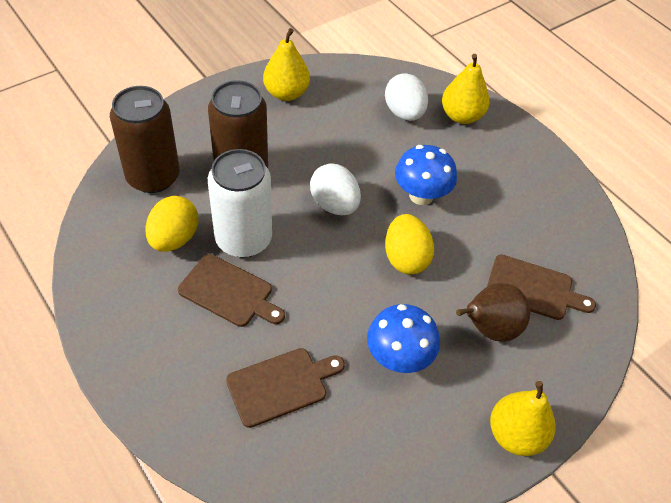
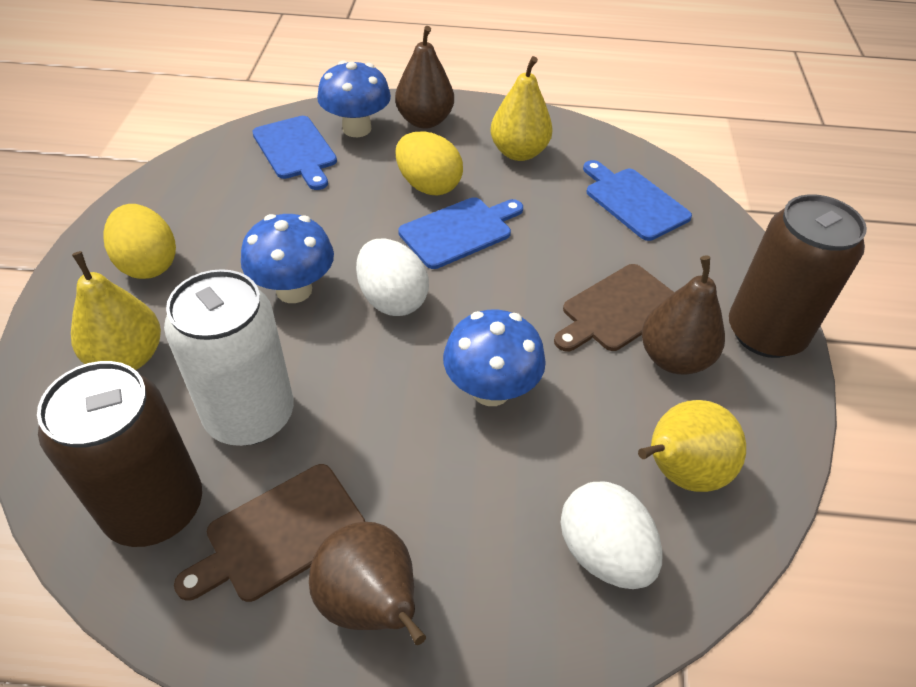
blue cutting board: none = 0 -> [252,116,337,190] [398,197,523,269] [583,160,692,241] = 3
blue mushroom: [367,304,440,373] [395,145,457,205] = 2 -> [241,214,334,303] [317,60,391,137] [443,310,546,406] = 3
brown cutting board: [178,254,285,327] [226,348,345,428] [487,255,596,320] = 3 -> [174,464,365,602] [554,264,674,352] = 2
brown pear: [456,283,530,342] = 1 -> [309,522,426,645] [395,26,454,129] [642,255,725,375] = 3

